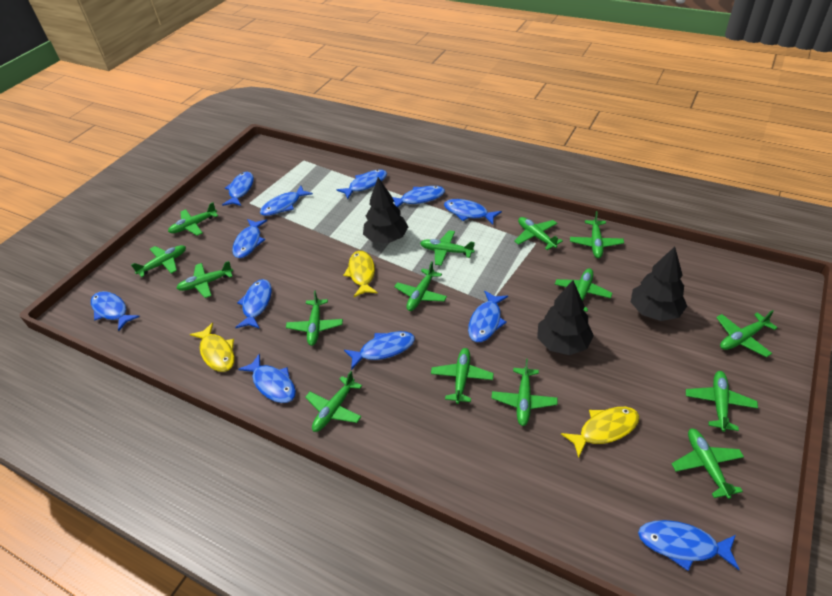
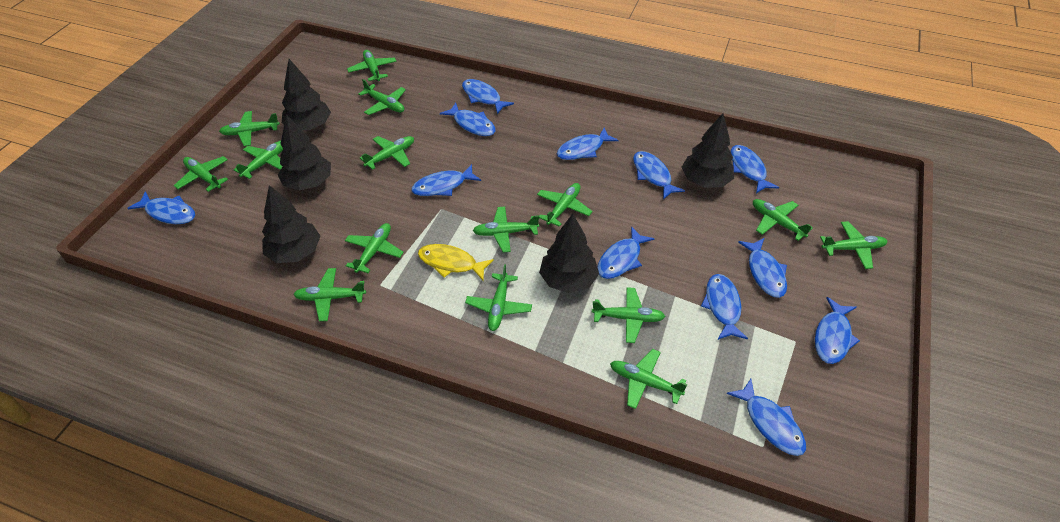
black tree: [363,177,408,243] [537,280,594,355] [631,247,687,321] = 3 -> [262,185,320,263] [278,115,331,190] [282,59,331,130] [539,214,599,293] [681,113,734,188] = 5
yellow fish: [190,323,235,372] [343,251,378,297] [561,407,640,458] = 3 -> [418,244,494,280] = 1

